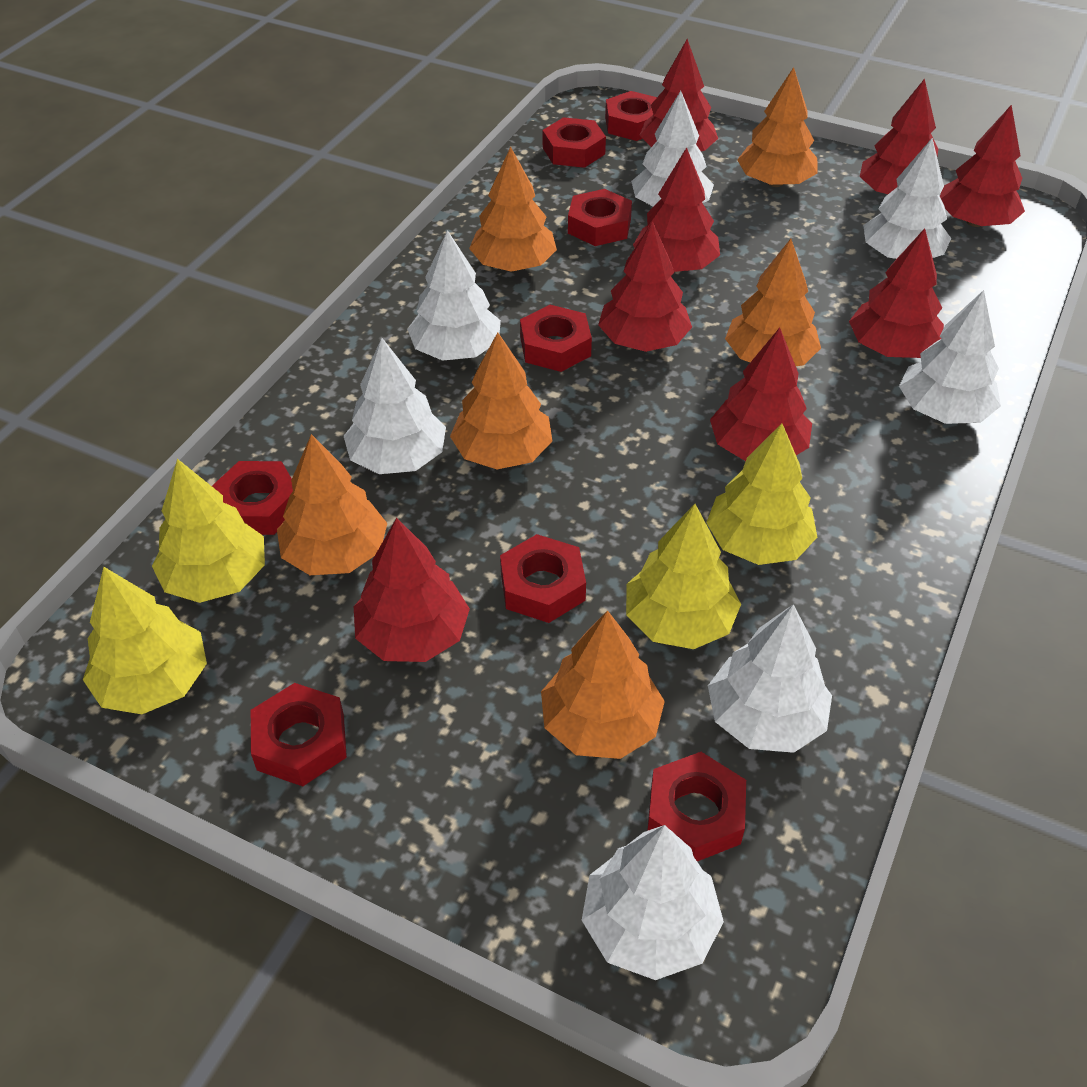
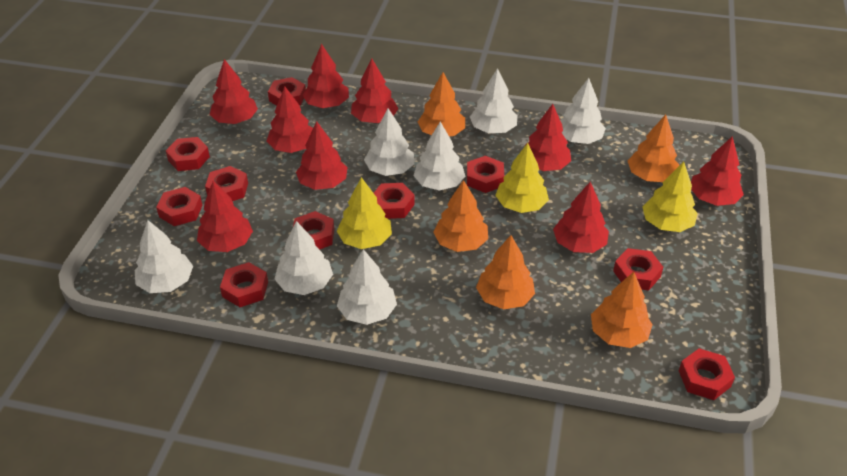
orange tree: [277,434,387,575] [450,332,552,469] [469,147,557,272] [541,610,665,759] [725,239,821,366] [737,67,818,187] = 6 -> [418,72,465,136] [433,180,488,252] [476,235,535,310] [591,272,653,348] [628,114,679,182] = 5
red nut: [212,461,293,535] [251,683,347,786] [500,534,586,623] [520,305,592,372] [543,117,606,168] [568,189,632,246] [605,91,657,141] [647,752,746,861] = 8 -> [156,187,203,226] [166,137,210,171] [205,166,248,201] [220,262,268,307] [268,77,306,106] [293,211,334,250] [374,183,415,219] [467,156,504,193] [613,248,663,290] [679,348,735,400] = 10
red tree: [354,518,470,662] [598,221,692,352] [633,147,720,272] [639,39,718,151] [710,328,812,461] [849,228,944,358] [860,78,938,195] [940,105,1025,227] = 8 -> [197,181,253,252] [210,59,258,124] [267,86,313,153] [296,121,347,190] [302,44,349,108] [351,59,399,123] [524,104,571,171] [553,182,609,253] [691,136,744,206] = 9
yellow tree: [83,567,207,714] [152,459,265,603] [626,504,741,649] [706,423,817,565] = 4 -> [337,177,392,249] [495,143,549,213] [642,161,698,232] = 3

